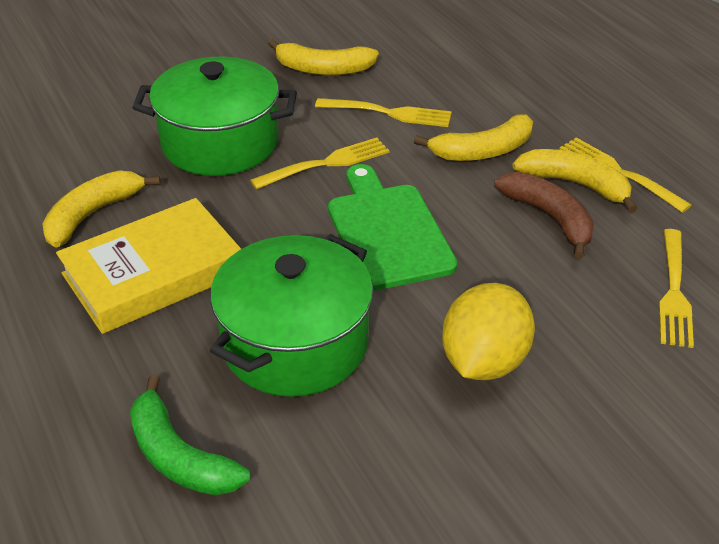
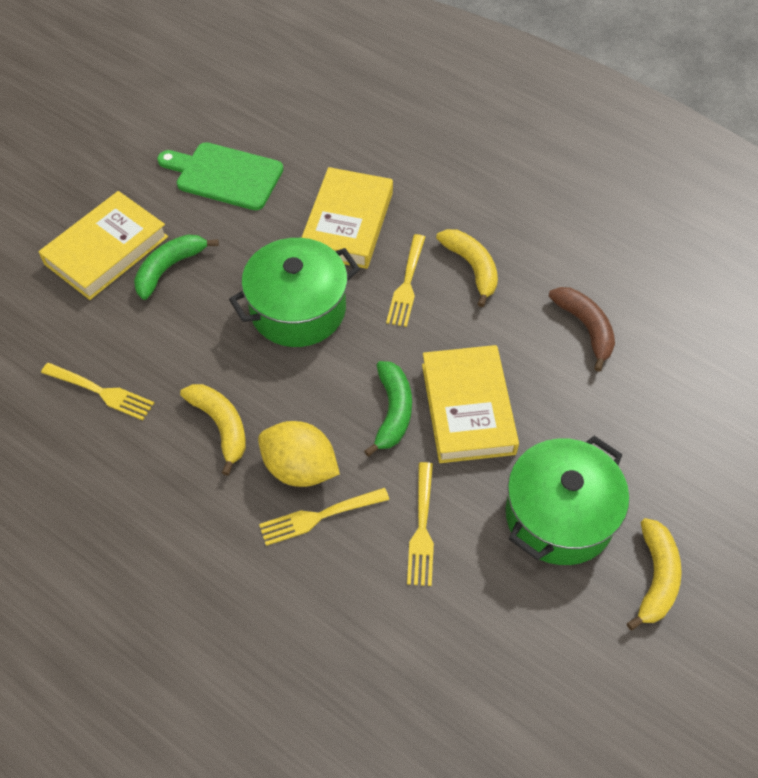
green banana: [130,375,250,495] = 1 -> [134,235,219,300] [364,361,412,456] = 2
yellow banana: [43,170,160,248] [268,39,379,75] [414,114,533,161] [512,149,638,213] = 4 -> [180,384,246,476] [436,229,498,307] [627,518,682,630] = 3
yellow book: [56,198,241,334] = 1 -> [39,191,168,300] [301,167,393,269] [422,345,519,463] = 3

